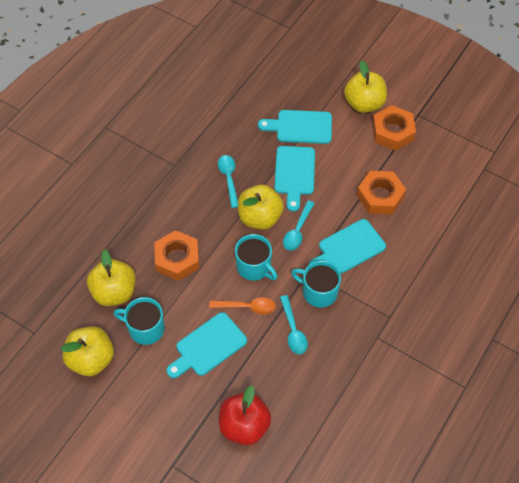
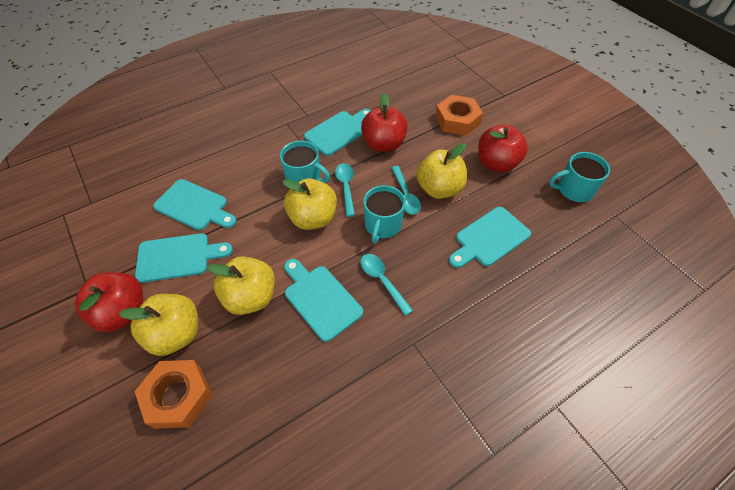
orange nut: [154,230,199,281] [357,171,406,214] [372,105,416,150] = 3 -> [134,360,212,429] [435,95,483,136] = 2
orange spoon: [209,298,276,315] = 1 -> none = 0
red apple: [219,386,271,445] = 1 -> [75,272,143,332] [361,93,408,152] [478,125,528,172] = 3
turquoise cutting board: [167,312,247,378] [258,110,332,144] [274,146,315,212] [309,219,386,273] = 4 -> [135,233,233,283] [153,179,236,230] [284,259,363,342] [304,109,371,156] [449,207,531,268] = 5

